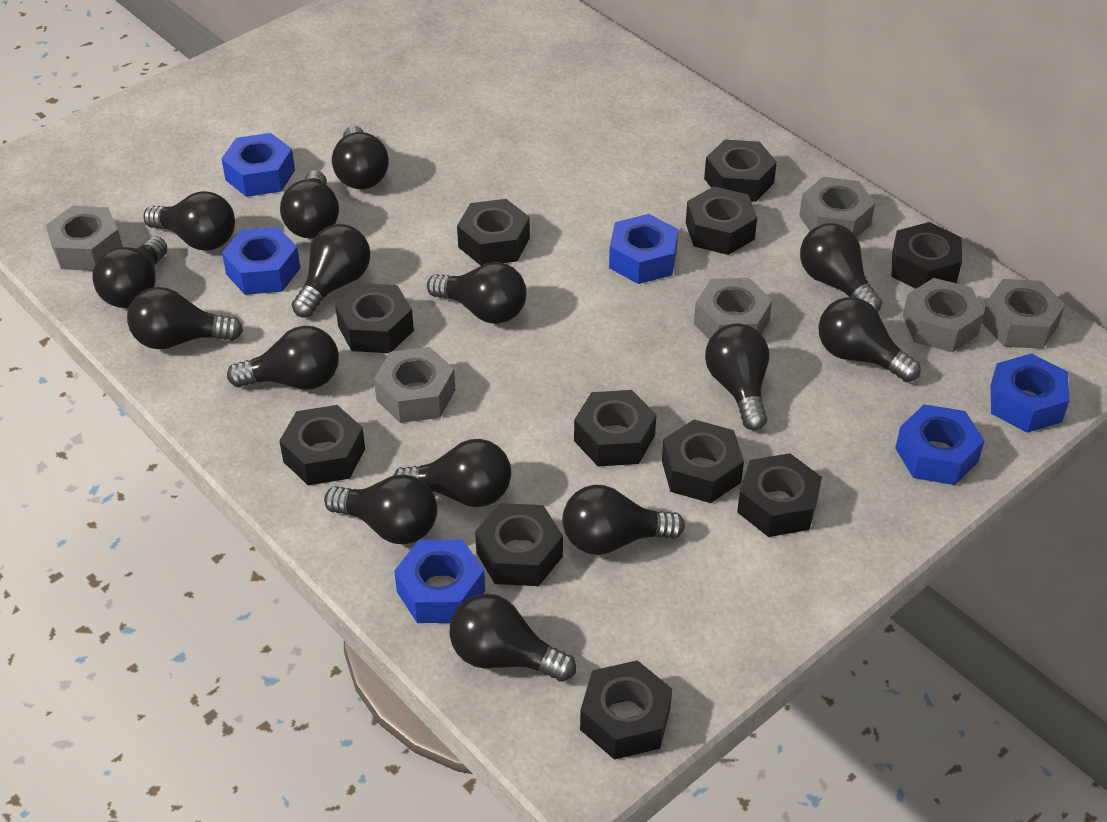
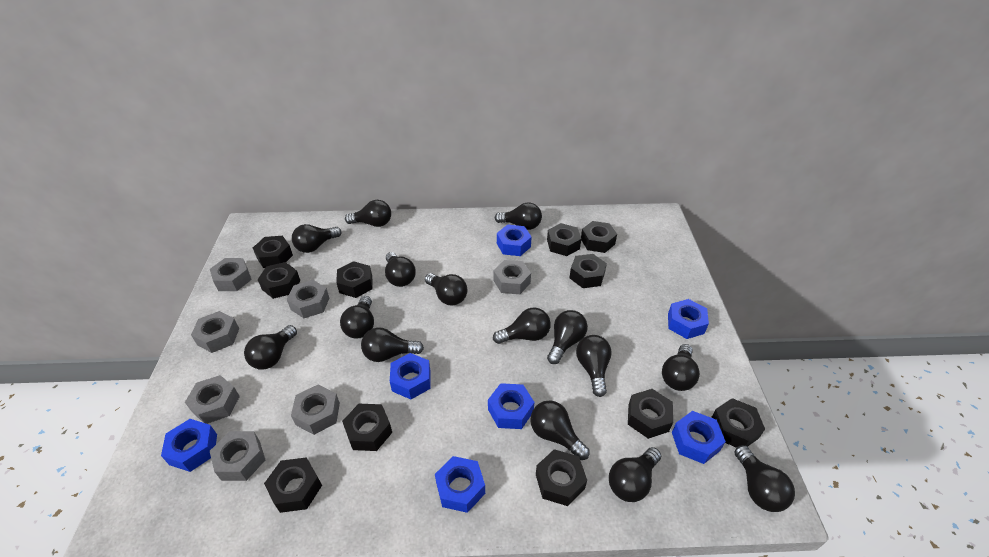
blue nut: [222,133,295,197] [222,227,300,295] [394,539,485,623] [609,214,678,284] [895,404,985,485] [991,353,1070,433] = 6 -> [161,419,217,472] [390,353,430,399] [435,456,485,513] [488,383,535,429] [497,224,532,256] [668,299,709,339] [672,411,726,464] = 7
grey nut: [46,206,123,271] [374,347,455,423] [694,278,772,340] [799,177,875,237] [903,278,984,352] [982,279,1065,349] = 6 -> [185,375,240,424] [191,311,239,353] [210,258,252,291] [210,431,265,481] [287,280,329,318] [291,385,340,435] [494,260,531,294] = 7

